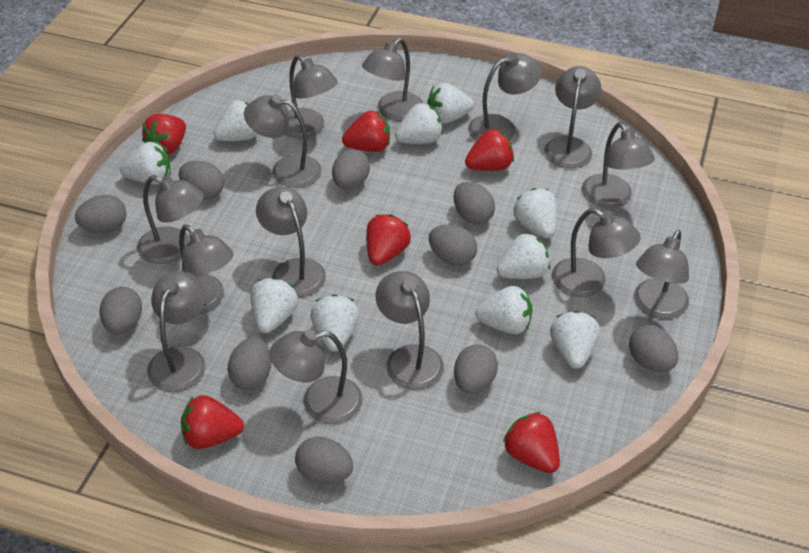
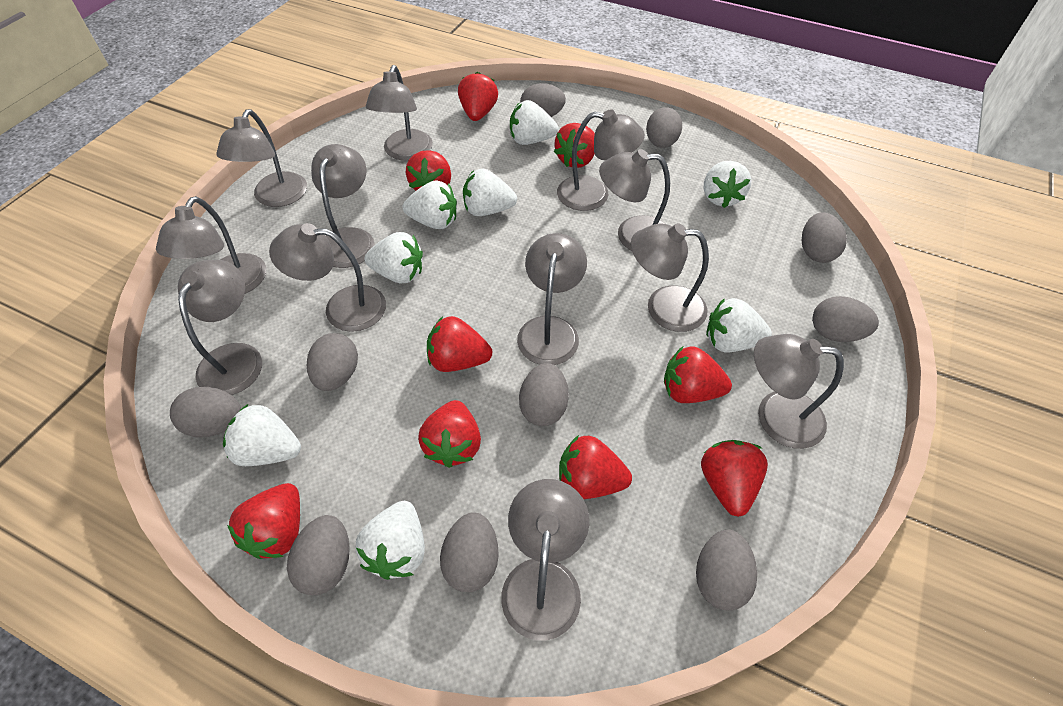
grey lamp: [137,175,204,264] [147,271,206,392] [179,225,234,313] [244,95,322,188] [256,187,326,297] [269,329,363,424] [285,55,338,139] [362,38,423,121] [375,271,444,389] [468,53,542,141] [544,66,602,168] [552,208,641,297] [582,122,655,208] [634,230,689,319] = 14 -> [156,196,266,294] [178,260,262,395] [216,109,307,207] [269,223,386,332] [311,144,375,268] [366,65,433,161] [501,479,589,641] [517,233,587,365] [557,109,645,211] [599,149,670,251] [631,223,709,332] [754,334,844,449] = 12
red strawberry: [142,114,186,155] [181,395,244,449] [342,111,390,152] [366,214,411,265] [465,129,514,171] [503,412,560,473] = 6 -> [227,483,300,559] [406,150,451,191] [418,400,481,468] [427,316,492,372] [458,72,498,121] [554,123,595,168] [559,435,632,499] [664,346,732,403] [701,440,768,517] = 9
white strawberry: [120,142,170,185] [213,100,258,141] [250,278,298,333] [310,294,360,352] [395,103,443,144] [428,83,474,124] [475,286,533,334] [496,233,550,279] [513,188,557,238] [550,311,600,369] = 10 -> [223,404,301,466] [356,501,425,580] [364,232,423,283] [403,180,457,229] [463,169,517,216] [510,100,559,145] [704,161,751,208] [706,298,772,352] = 8

